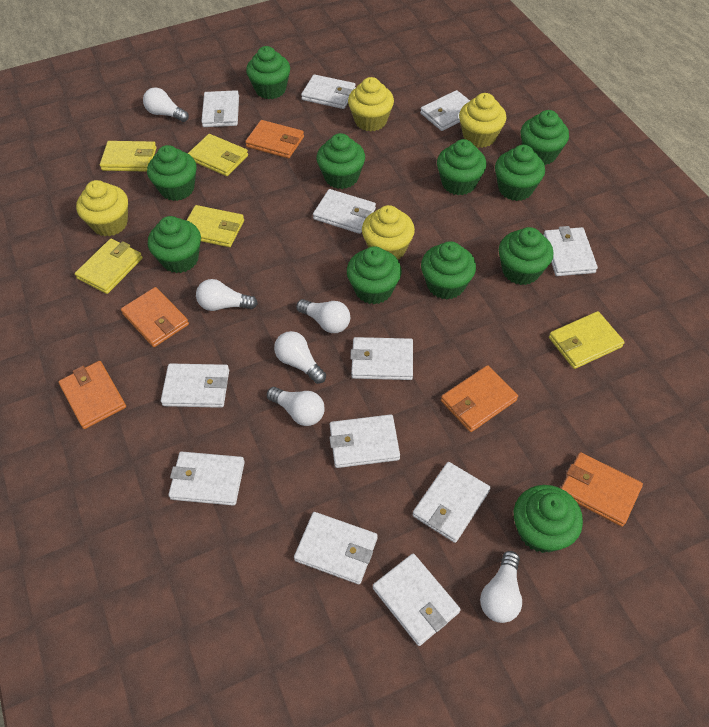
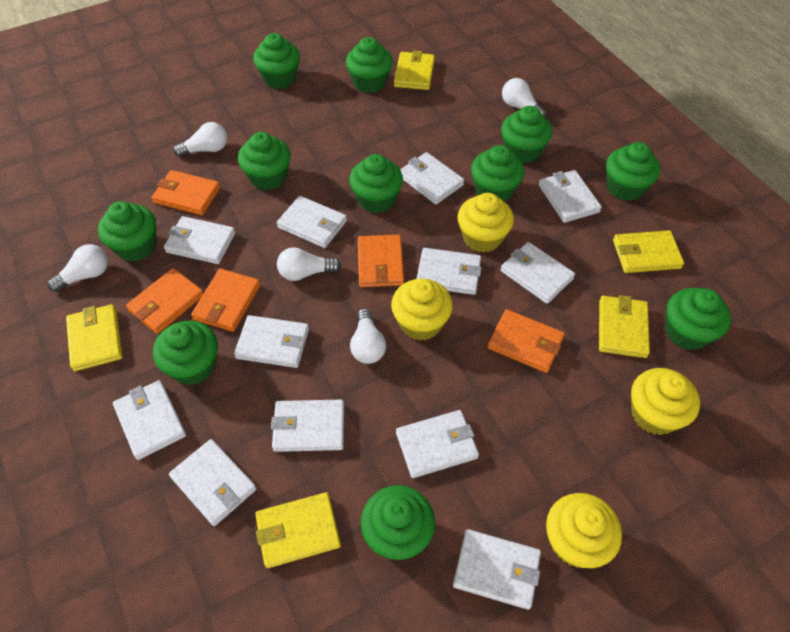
white light bulb: [143,87,189,122] [196,279,258,311] [267,387,325,426] [274,331,326,384] [296,299,350,333] [480,551,522,623] = 6 -> [47,244,108,292] [173,122,227,157] [277,247,341,281] [350,308,386,364] [502,78,546,116] = 5

